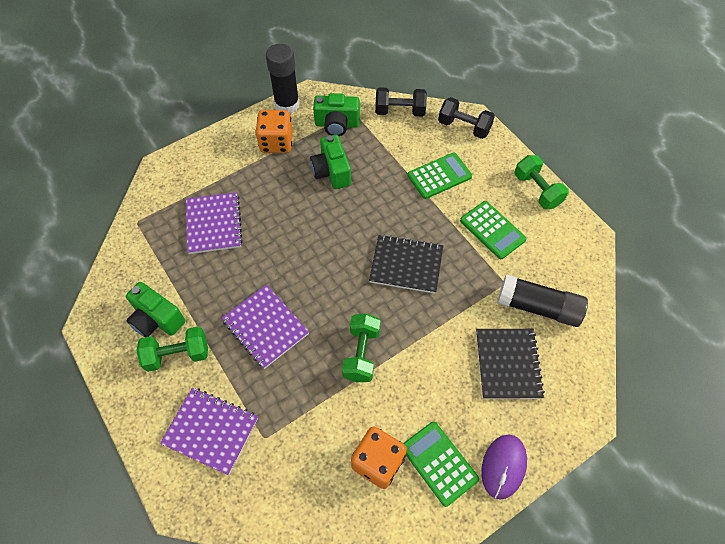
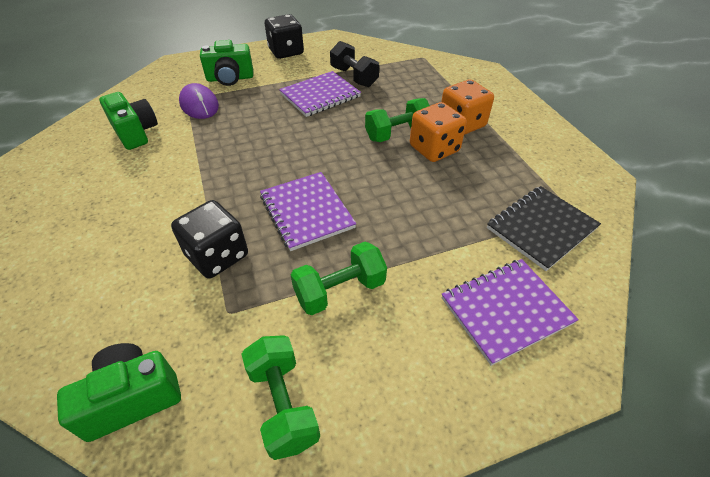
black dice: none = 0 -> [171,200,248,279] [265,14,304,59] = 2
black dumbbell: [375,87,427,117] [438,97,495,139] = 2 -> [330,41,379,87] = 1
black glue stick: [266,44,300,113] [497,274,588,327] = 2 -> none = 0
black notebook: [369,234,443,294] [476,329,545,399] = 2 -> [487,186,601,271] = 1
green calculator: [403,421,479,507] [408,153,472,199] [460,201,527,259] = 3 -> none = 0

